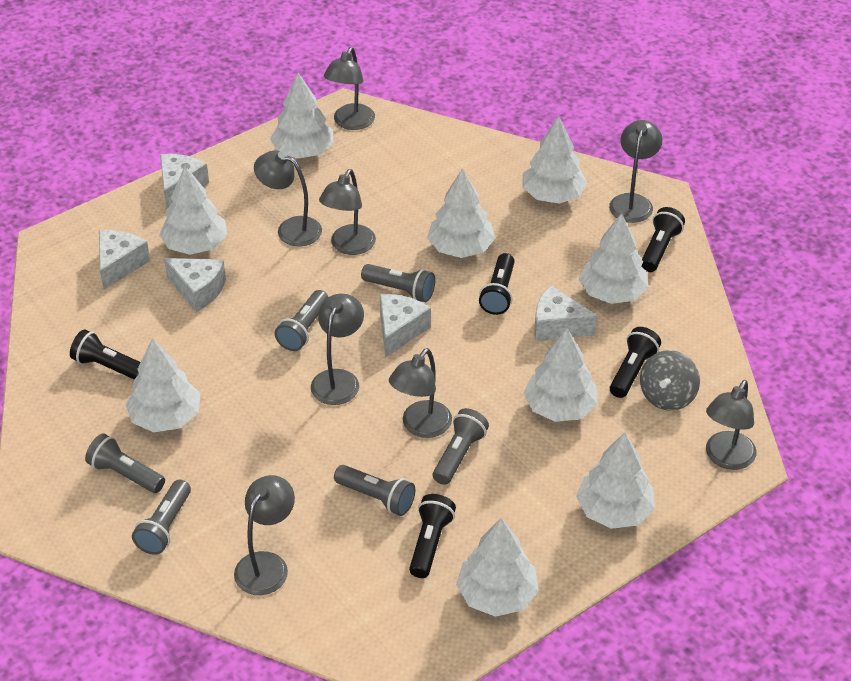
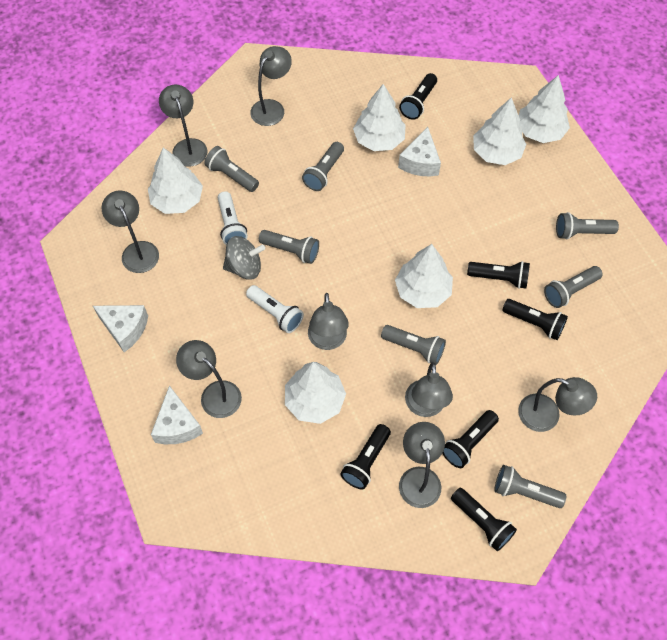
black flashlight: [70,329,141,379] [409,494,456,578] [479,253,515,315] [610,327,661,398] [641,207,685,272] = 5 -> [340,424,391,489] [399,73,437,120] [442,410,499,468] [451,488,517,551] [467,261,530,289] [502,299,568,340] = 6
grey flashlight: [85,433,165,493] [132,480,191,555] [275,290,328,351] [334,465,415,516] [361,264,435,302] [433,408,489,485] = 6 -> [204,146,259,192] [259,230,319,264] [302,142,344,191] [381,325,446,365] [494,465,566,508] [544,266,603,308] [556,212,619,239] = 7
white cheese: [99,230,150,290] [160,154,209,209] [164,258,226,312] [380,294,431,357] [534,285,597,342] = 5 -> [93,305,148,352] [151,385,203,444] [398,127,441,176] = 3
white flashlight: none = 0 -> [218,191,248,245] [246,285,304,333] = 2
white tree: [125,338,200,432] [159,166,227,255] [270,73,334,159] [427,168,495,258] [456,518,539,617] [522,116,587,204] [523,328,597,422] [576,432,655,529] [579,213,648,304] = 9 -> [148,147,203,214] [285,362,346,424] [353,84,406,151] [395,244,453,308] [473,97,526,165] [519,75,570,143] = 6

